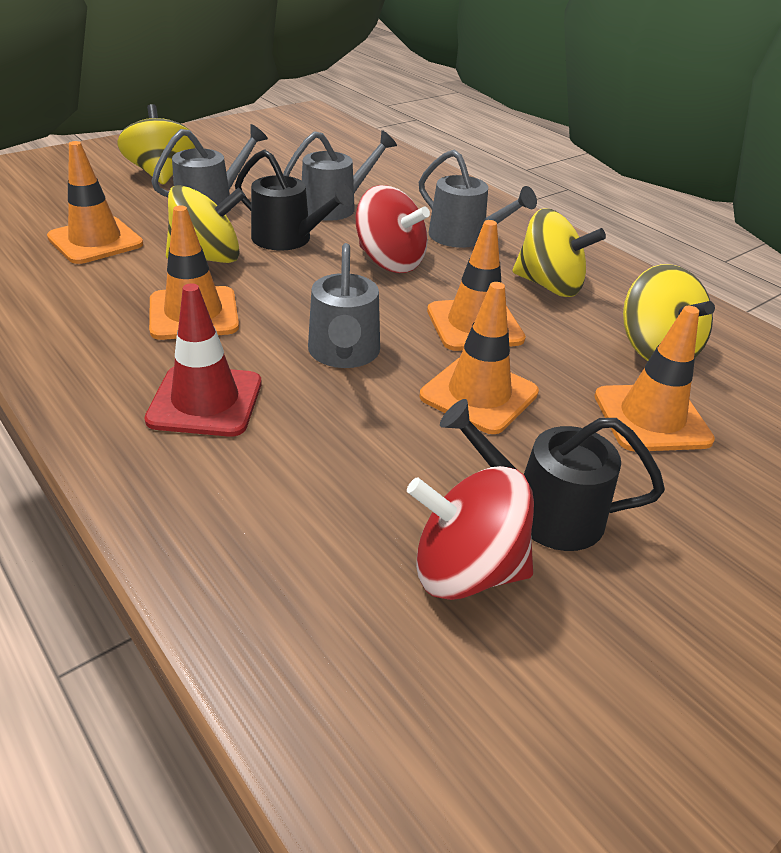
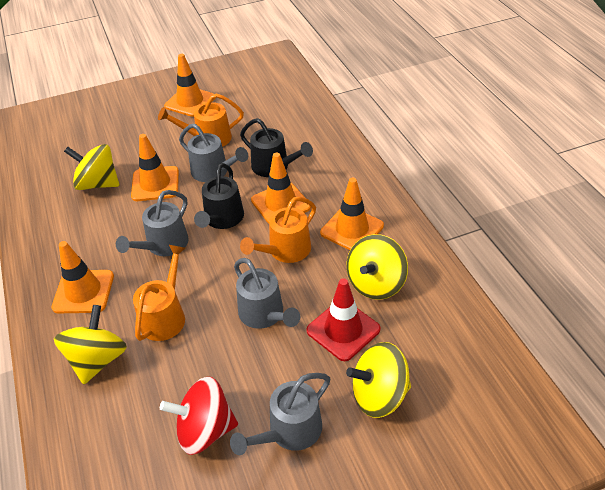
orange watering can: none = 0 -> [133,245,185,341] [158,93,244,147] [240,197,316,263] = 3
red spinning top: [355,185,430,273] [407,466,534,600] = 2 -> [160,377,238,455] = 1

